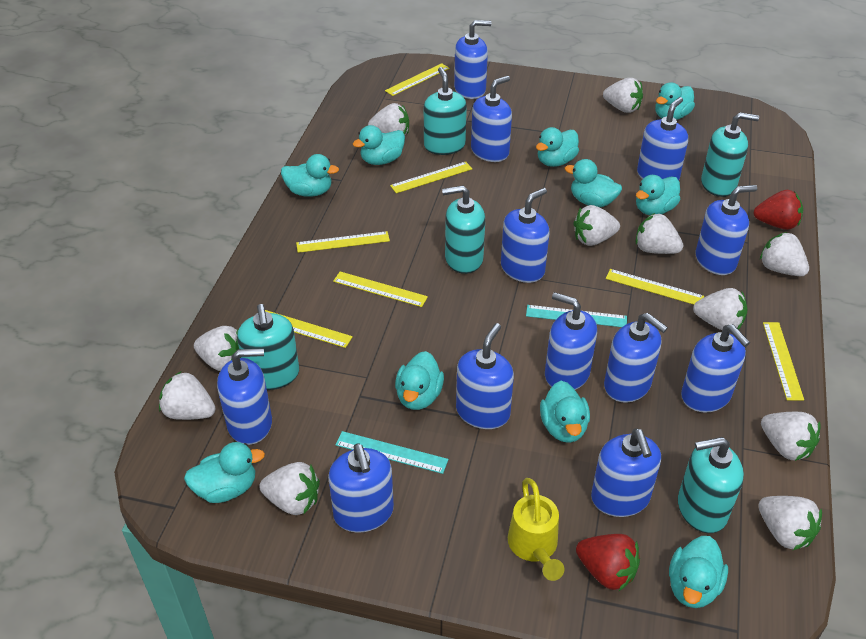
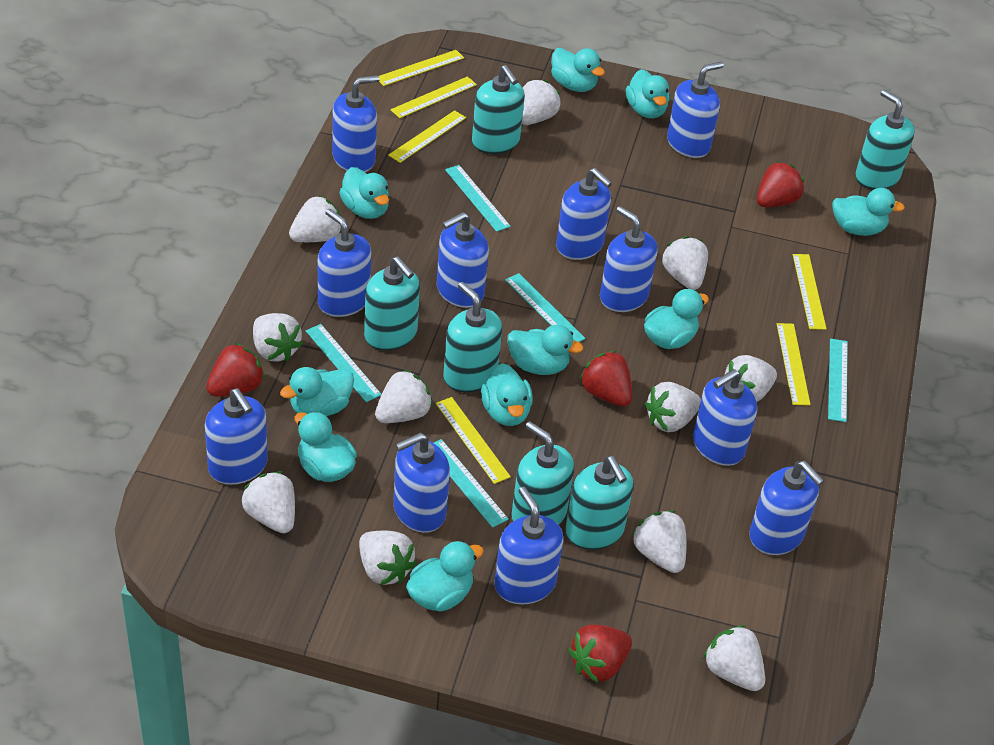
blue soap dispenser: [217,348,272,445] [328,444,394,533] [454,20,491,99] [456,323,514,429] [471,76,512,162] [501,188,550,283] [545,292,597,390] [591,429,661,517] [604,313,668,403] [637,97,688,180] [681,324,750,413] [695,185,757,275] = 12 -> [205,388,268,485] [318,209,371,317] [332,75,380,172] [393,433,450,533] [436,212,489,308] [494,487,563,604] [556,168,612,260] [600,206,658,312] [667,62,724,158] [693,369,757,466] [749,461,824,555] = 11
red strawberry: [576,534,640,591] [753,190,803,230] = 2 -> [206,343,265,397] [568,625,632,683] [580,351,633,407] [757,161,804,207] = 4
turquoise ruler: [335,431,448,474] [526,305,627,327] = 2 -> [306,324,382,402] [434,439,509,528] [445,165,511,232] [505,273,586,342] [828,338,848,422] = 5
turquoise soap dispenser: [237,304,299,390] [424,67,467,155] [442,185,485,274] [678,437,744,533] [701,112,759,197] = 5 -> [364,256,420,351] [443,282,502,392] [472,65,525,154] [511,421,574,525] [565,456,634,550] [855,90,915,190] = 6
yellow ruler: [265,310,353,348] [296,231,390,253] [333,272,428,307] [385,63,450,96] [390,162,472,193] [606,269,704,305] [763,322,804,401] = 7 -> [379,50,464,86] [388,110,466,163] [390,76,477,118] [436,397,511,484] [777,323,811,405] [793,254,827,330] = 6
yellow watering can: [508,478,564,581] = 1 -> none = 0

